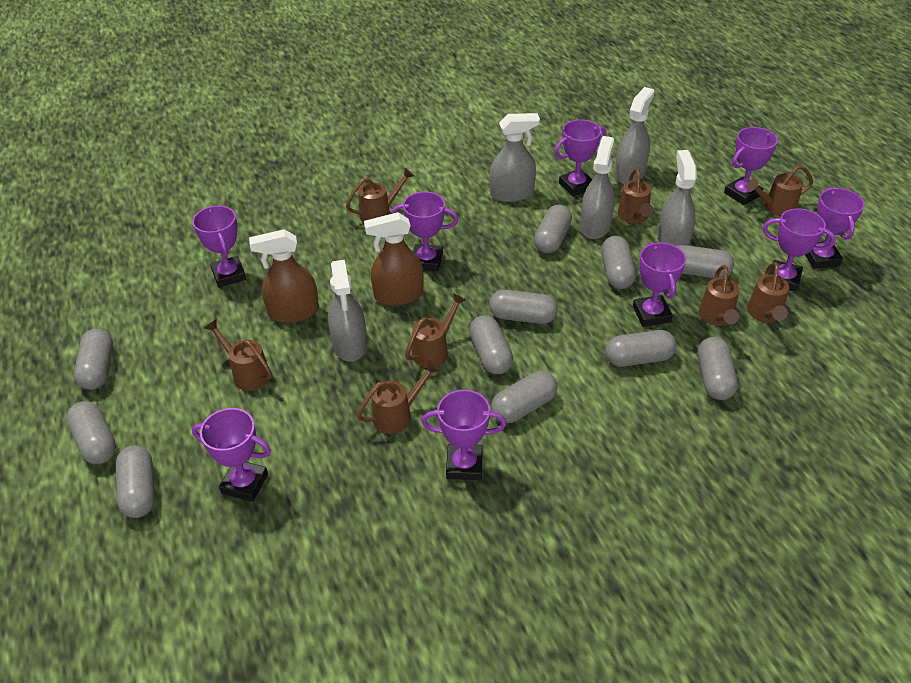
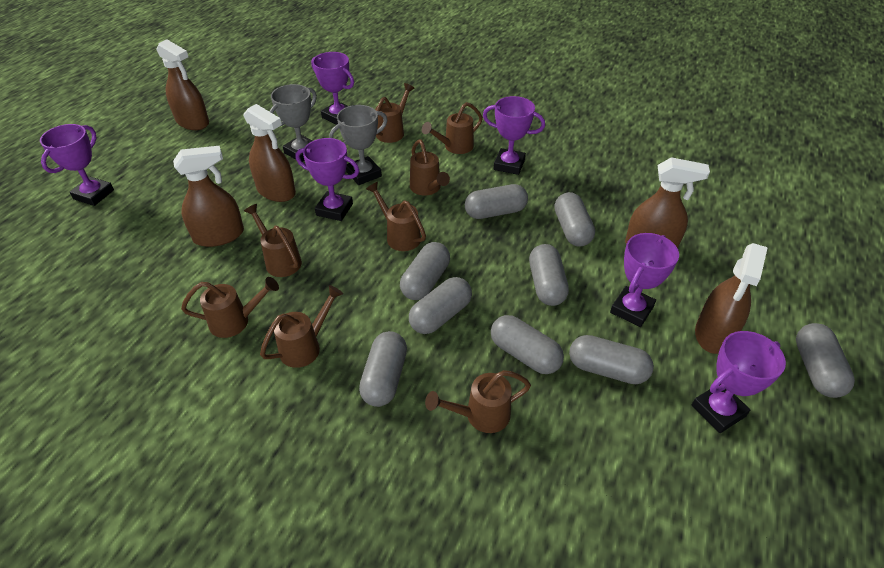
brown spray bottle: [249,229,319,323] [364,212,424,306] = 2 -> [157,39,209,130] [173,146,244,247] [244,104,296,202] [625,157,710,248] [695,243,768,354] = 5
grey capsule: [66,401,116,464] [74,329,113,390] [115,445,155,518] [469,315,513,374] [489,290,558,324] [491,371,557,423] [534,204,572,253] [601,236,636,289] [605,330,677,367] [676,245,734,278] [698,337,738,400] = 11 -> [359,331,407,407] [400,242,450,300] [409,277,472,334] [465,184,528,219] [491,315,564,374] [529,244,569,306] [554,192,595,246] [569,335,654,384] [796,323,855,398] = 9
grey spray bottle: [328,260,367,362] [490,113,540,202] [580,136,615,239] [615,87,654,184] [658,150,697,246] = 5 -> none = 0
grey trophy: none = 0 -> [269,84,317,162] [329,105,387,185] = 2
purple trophy: [192,206,246,288] [192,408,271,502] [391,192,458,271] [421,390,507,480] [554,120,607,196] [633,242,686,327] [724,127,778,205] [763,208,836,292] [805,188,865,269] = 9 -> [40,124,114,206] [295,138,359,221] [311,52,354,125] [483,96,545,175] [610,233,679,327] [692,331,786,433] = 6

